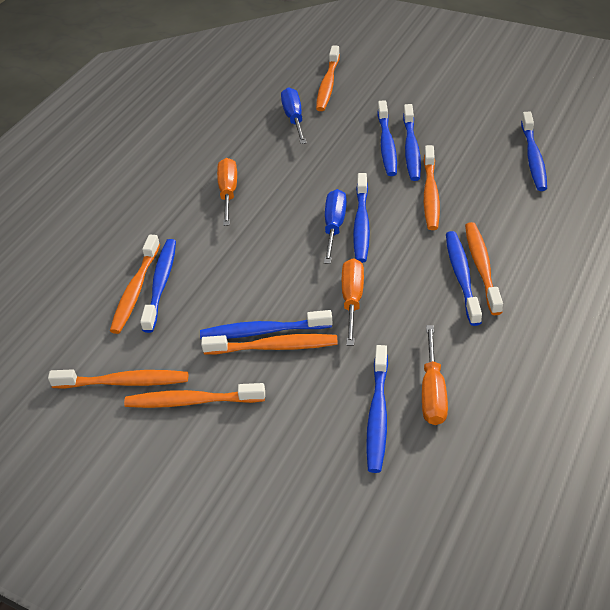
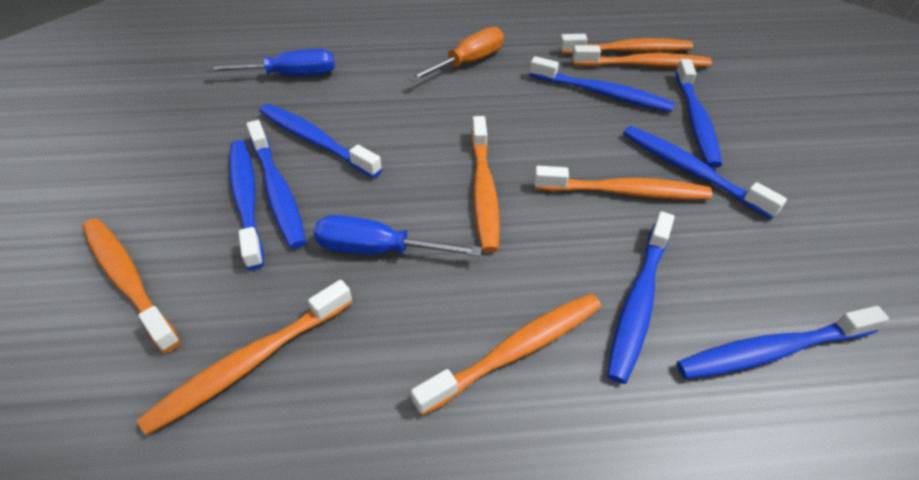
orange screwdriver: [217,158,237,226] [342,258,364,346] [422,325,448,425] = 3 -> [408,27,504,82] = 1

